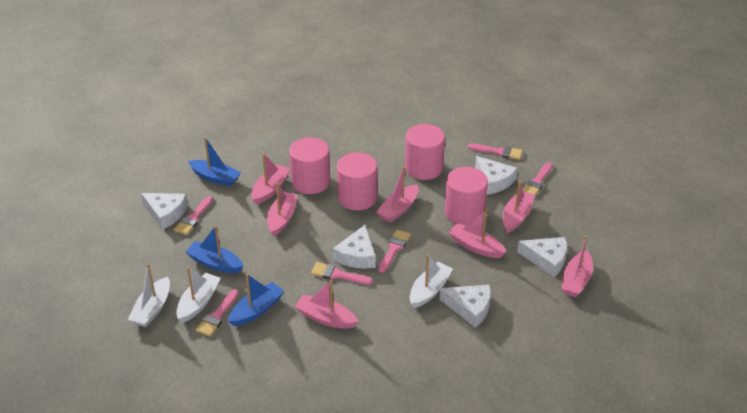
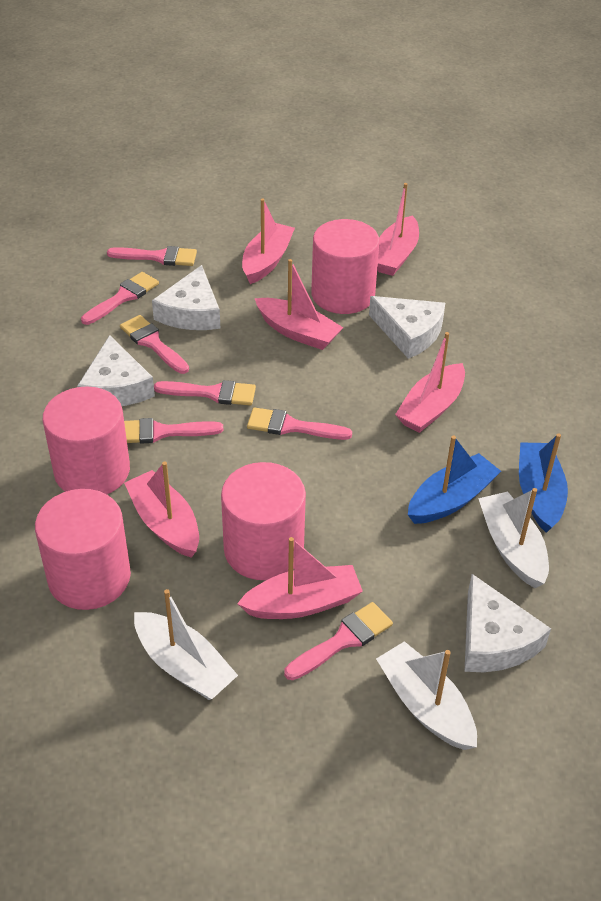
blue boat: [186,225,243,273] [188,137,241,187] [228,273,284,326] = 3 -> [408,436,501,524] [519,433,568,533] = 2
pink boat: [251,153,290,205] [267,183,298,236] [294,280,358,329] [376,166,419,223] [448,209,506,258] [503,181,535,233] [562,235,593,297] = 7 -> [124,461,199,558] [237,537,363,619] [242,198,295,284] [254,259,344,350] [377,183,419,276] [395,332,465,433] = 6
pink brush: [174,196,213,235] [196,289,239,337] [311,262,373,285] [378,230,411,273] [468,143,523,160] [522,162,553,195] = 6 -> [81,272,159,325] [107,246,197,266] [120,315,189,374] [124,418,224,444] [154,380,256,406] [247,407,352,440] [284,602,393,680] = 7
white cheese: [141,193,188,230] [333,225,376,269] [440,284,491,328] [475,156,518,195] [517,237,567,277] = 5 -> [77,335,155,406] [152,265,220,330] [369,296,445,359] [464,574,551,672] = 4

